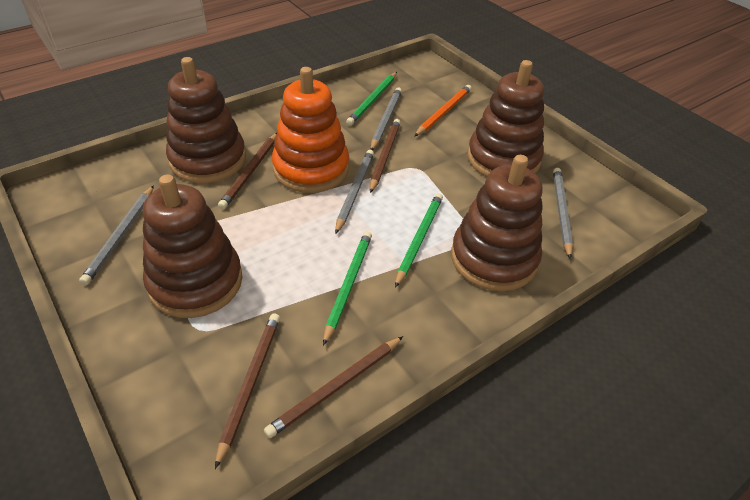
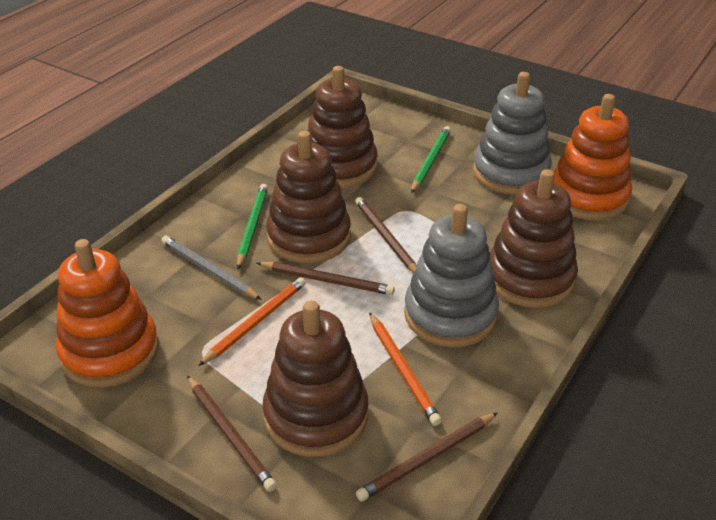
green pencil: [323,231,372,346] [346,72,397,126] [395,193,443,288] = 3 -> [237,184,268,269] [411,126,451,193] = 2
grey pencil: [79,185,154,285] [335,150,374,234] [371,87,402,150] [553,168,573,259] = 4 -> [161,235,262,300] = 1
grey stacking toy: none = 0 -> [404,204,499,347] [473,72,552,195] = 2
orange pencil: [414,85,472,137] = 1 -> [198,277,306,366] [369,312,442,426] = 2
orange stacking toy: [272,67,349,193] = 1 -> [56,239,159,388] [554,94,632,220] = 2

